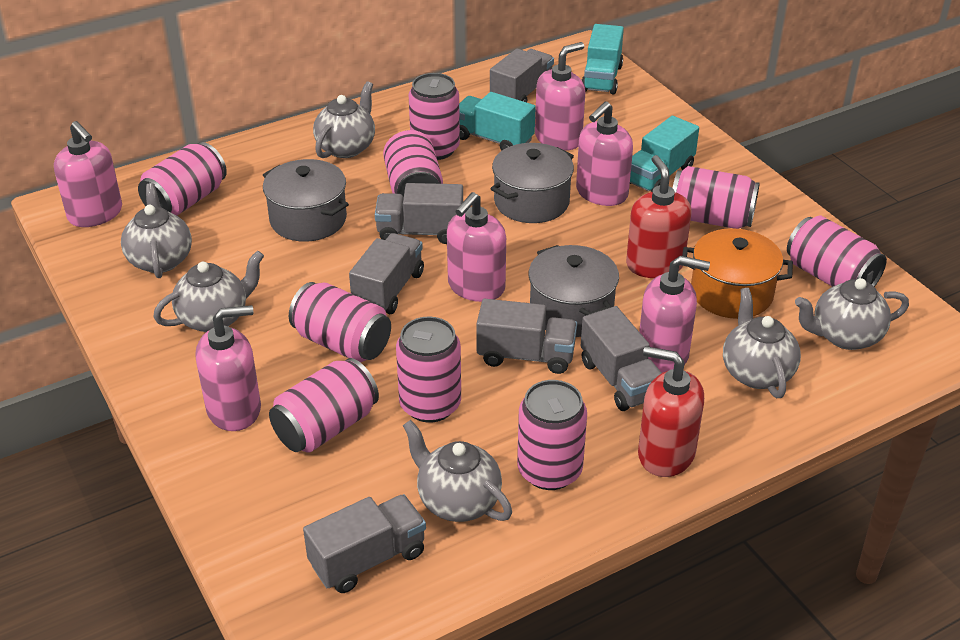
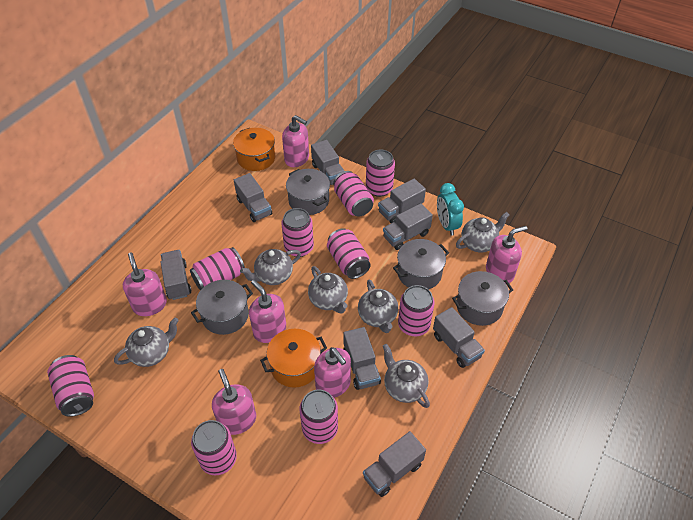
grey pot: [263,159,349,242] [491,143,574,223] [529,245,619,337] = 3 -> [191,280,253,335] [286,169,330,215] [393,239,449,289] [452,271,513,326] = 4
grey truck: [303,494,426,593] [349,233,424,314] [375,183,463,244] [476,299,577,374] [490,49,554,102] [581,306,662,411] = 6 -> [161,250,192,300] [234,173,272,222] [311,140,344,185] [343,327,381,390] [363,431,426,497] [378,179,426,223] [383,203,433,250] [433,307,485,368] = 8
orange pot: [682,228,793,319] = 1 -> [233,128,275,171] [260,329,327,388] = 2
red soap dispenser: [626,155,692,278] [638,346,704,477] = 2 -> none = 0
turquoise clock: none = 0 -> [437,183,464,236] = 1
turquoise truck: [459,92,536,151] [581,24,624,94] [630,116,699,192] = 3 -> none = 0

